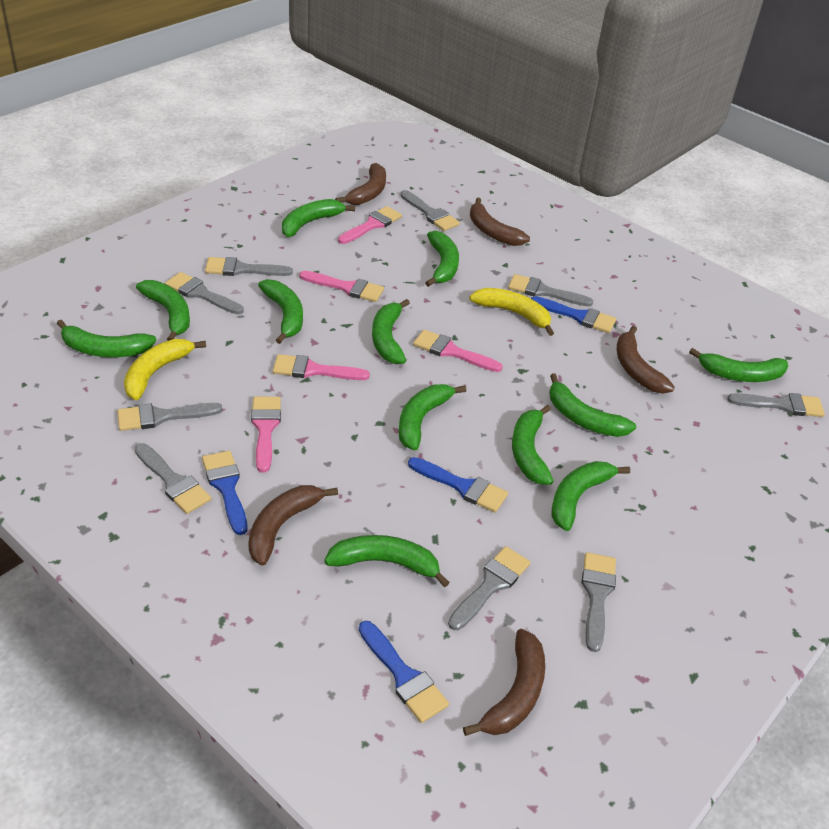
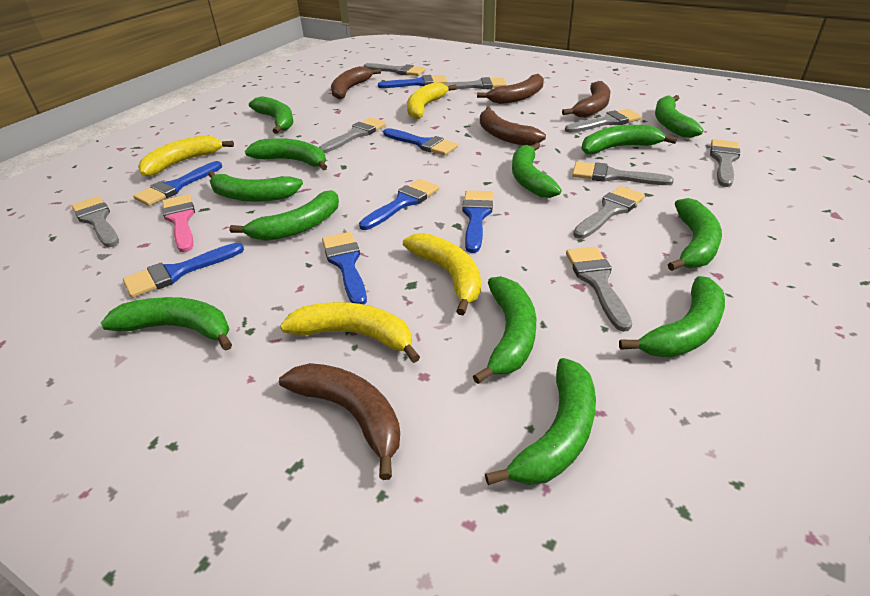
blue brush: [202,451,247,535] [359,621,449,723] [408,457,508,513] [531,296,616,333] = 4 -> [123,243,244,298] [133,161,222,206] [322,232,367,304] [359,179,439,230] [378,75,447,88] [383,128,458,156] [462,190,493,253] = 7
pink brush: [251,396,281,472] [273,354,370,380] [299,271,384,302] [338,206,402,244] [413,330,503,372] = 5 -> [162,194,195,252] = 1
yellow banana: [124,339,206,400] [469,288,554,336] = 2 -> [138,135,234,177] [280,302,420,363] [403,233,481,315] [407,82,457,119] = 4

